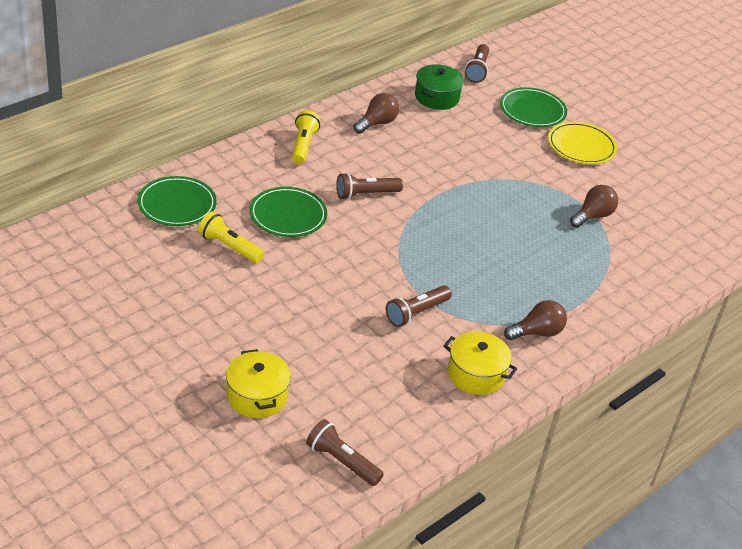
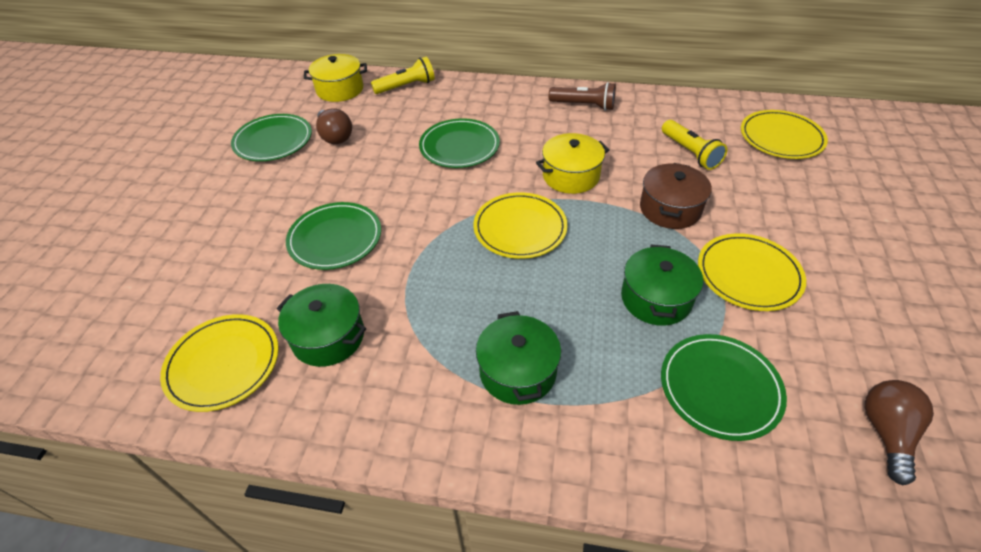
brown flashlight: [306,419,384,486] [336,173,403,200] [386,285,452,327] [465,44,489,83] = 4 -> [549,82,616,111] = 1
brown light bulb: [354,93,399,134] [504,300,567,340] [570,185,618,228] = 3 -> [316,108,352,144] [865,380,934,485] = 2
brown pot: none = 0 -> [640,163,712,229] = 1
green plate: [137,176,217,226] [250,187,327,237] [500,87,567,127] = 3 -> [231,114,312,161] [286,202,381,270] [419,118,500,168] [661,334,787,441] = 4
green pot: [415,64,464,110] = 1 -> [276,284,366,367] [476,311,561,405] [621,245,703,326] = 3
yellow plate: [548,122,617,164] = 1 -> [160,314,279,412] [473,192,568,259] [698,233,806,311] [741,110,828,159] = 4

